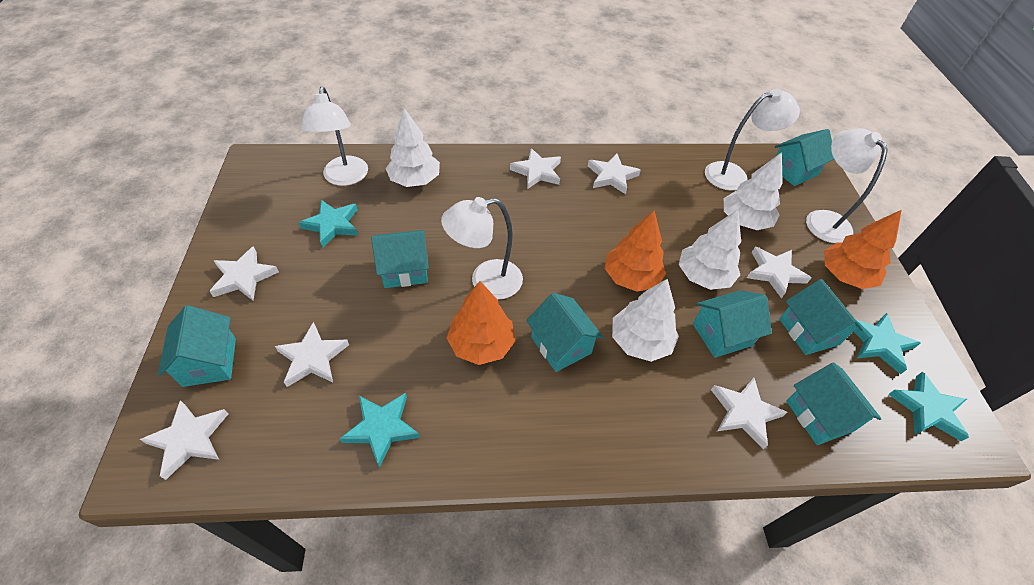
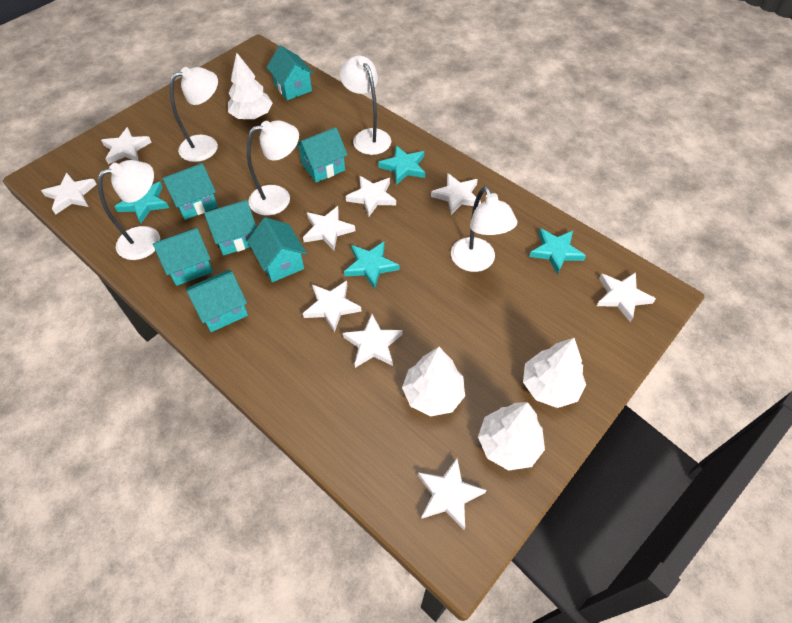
orange tree: [447,281,515,365] [605,210,666,292] [824,210,901,289] = 3 -> none = 0
white lamp: [301,87,368,186] [441,197,523,300] [705,88,800,190] [806,129,888,243] = 4 -> [98,160,160,260] [170,67,218,162] [247,120,299,216] [340,56,391,155] [451,186,517,272] = 5
white star: [140,400,228,480] [209,246,279,300] [275,322,349,387] [510,148,561,189] [588,153,641,194] [711,378,787,449] [747,246,811,298] = 7 -> [41,173,97,214] [101,127,152,164] [303,206,355,250] [303,281,362,332] [343,314,403,368] [346,176,396,217] [418,458,486,530] [431,173,481,215] [597,272,656,322] = 9

